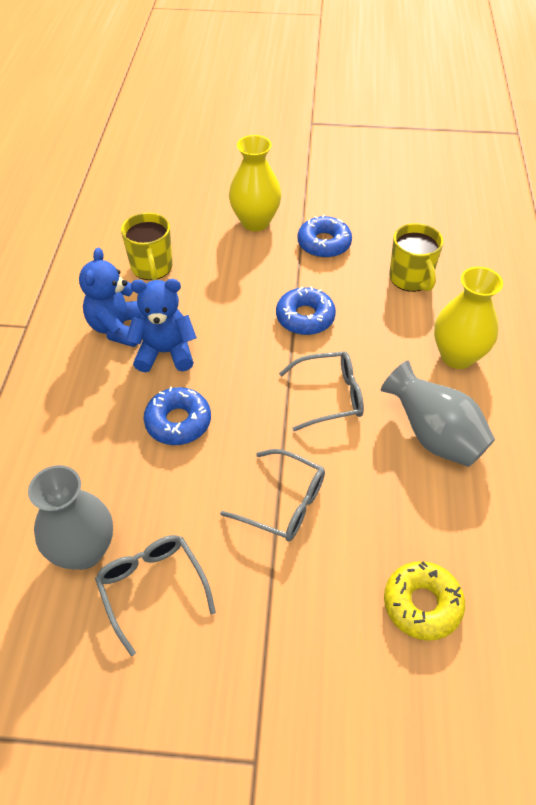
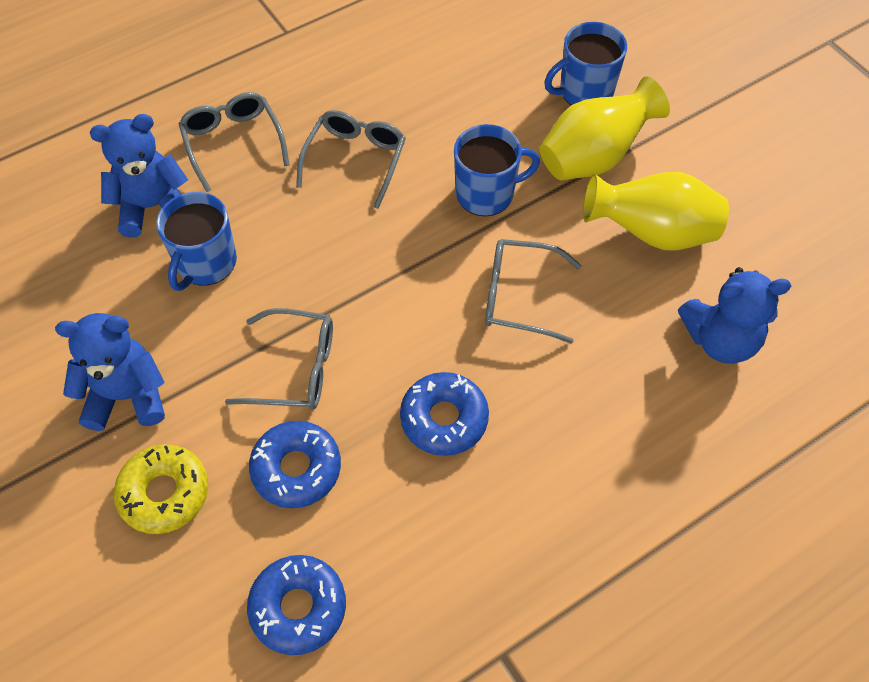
blue mug: none = 0 -> [156,192,237,291] [454,124,540,216] [544,22,627,105] = 3
blue teddy bear: [79,247,142,347] [126,279,197,372] = 2 -> [55,313,165,431] [90,114,188,238] [678,267,791,364] = 3
grey glasses: [95,535,216,656] [220,449,325,541] [279,351,364,431] = 3 -> [179,92,290,192] [225,308,333,410] [296,110,406,209] [485,239,582,344] = 4
grey vase: [28,465,113,570] [381,361,495,467] = 2 -> none = 0
yellow mug: [121,213,173,280] [389,223,443,292] = 2 -> none = 0

